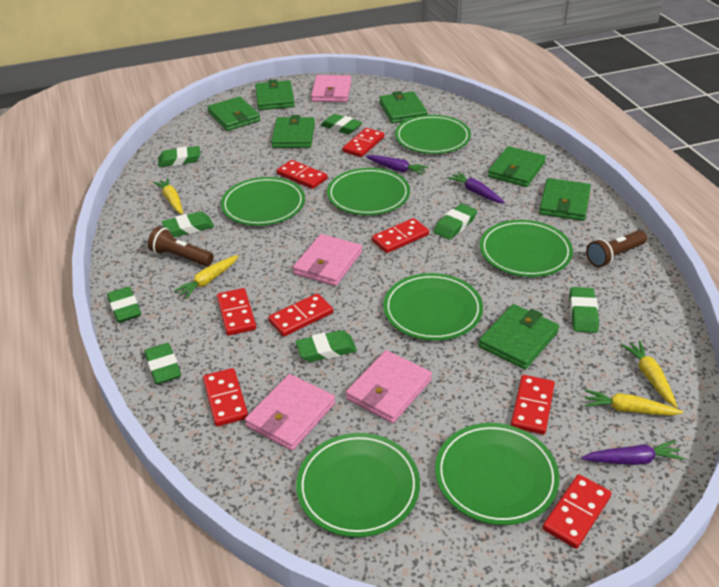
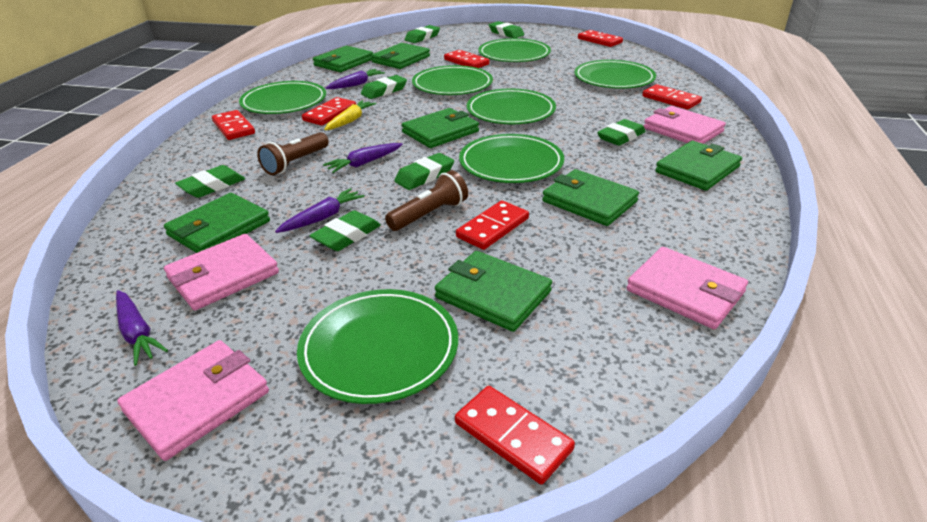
green eraser: [107,287,141,323] [144,343,181,384] [158,146,201,167] [162,212,214,237] [296,330,357,362] [321,114,362,134] [434,204,477,240] [569,287,599,333] = 8 -> [175,165,245,198] [310,210,381,251] [361,75,407,99] [394,153,454,190] [405,25,440,43] [489,21,524,38] [597,119,646,146] = 7
purple carrot: [365,155,428,175] [447,172,505,203] [581,440,685,465] = 3 -> [116,290,168,366] [275,188,365,233] [323,143,403,173] [326,69,385,89] = 4
red domino: [203,368,248,427] [217,288,256,336] [268,293,333,337] [277,160,328,189] [342,128,384,157] [372,218,429,253] [511,375,555,435] [542,474,612,549] = 8 -> [212,110,255,140] [302,97,356,126] [444,50,490,68] [455,386,575,484] [456,200,529,250] [578,30,623,47] [642,84,702,109] = 7
yellow carrot: [153,178,183,214] [174,255,238,299] [585,389,683,416] [621,340,677,408] = 4 -> [324,100,377,130] = 1

